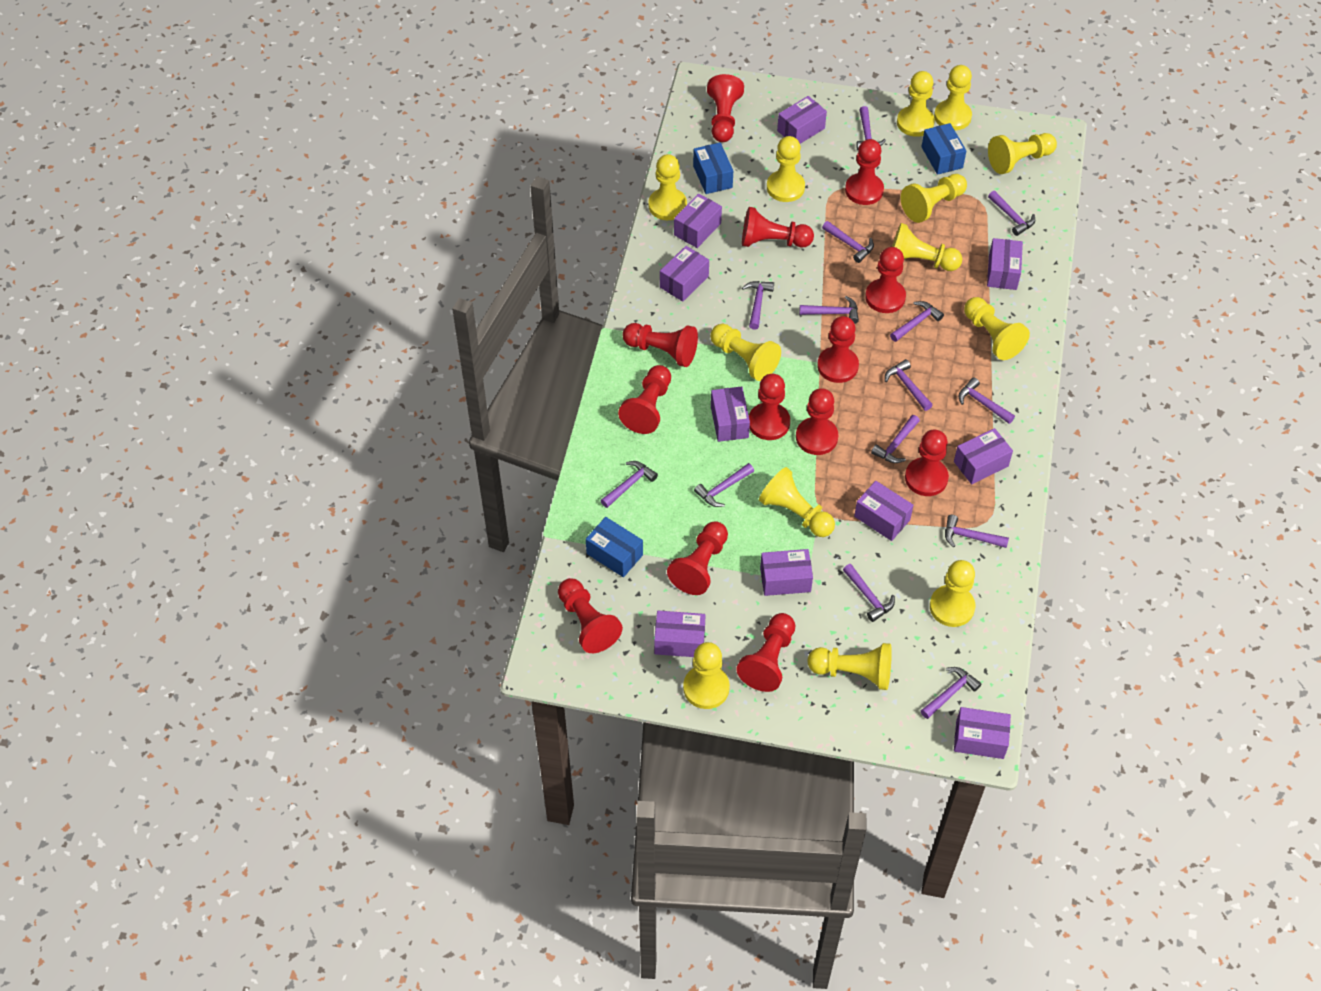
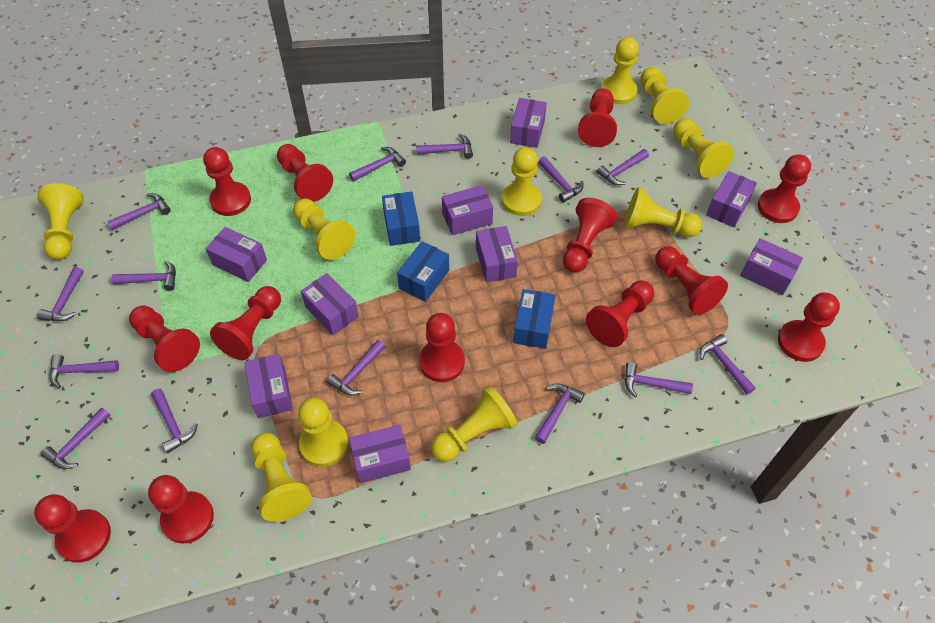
purple box: [654,611,706,657] [660,246,709,302] [674,194,722,248] [711,386,750,442] [760,549,813,596] [777,96,827,144] [854,481,913,541] [954,428,1013,484] [954,707,1011,759] [987,238,1023,290] = 10 -> [206,227,267,282] [244,354,293,418] [301,273,359,335] [349,425,411,483] [442,185,493,235] [476,226,518,283] [510,98,547,148] [706,171,757,227] [740,238,803,295] = 9
yellow pawn: [648,154,687,220] [683,642,730,709] [710,324,781,381] [759,467,835,537] [767,136,805,202] [808,643,892,690] [892,223,962,271] [897,71,935,137] [901,174,967,223] [930,560,975,627] [934,65,972,130] [964,297,1030,360] [988,133,1057,174] = 13 -> [38,183,83,260] [251,432,312,522] [293,198,355,260] [298,398,348,467] [431,385,518,462] [502,147,542,216] [601,37,639,104] [624,187,702,237] [641,67,689,124] [673,119,734,178] = 10

